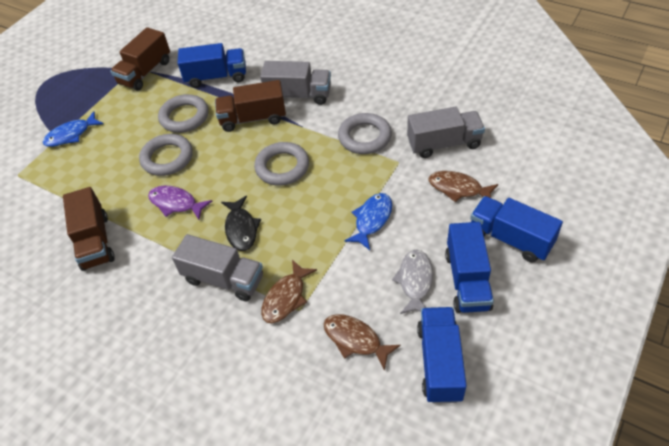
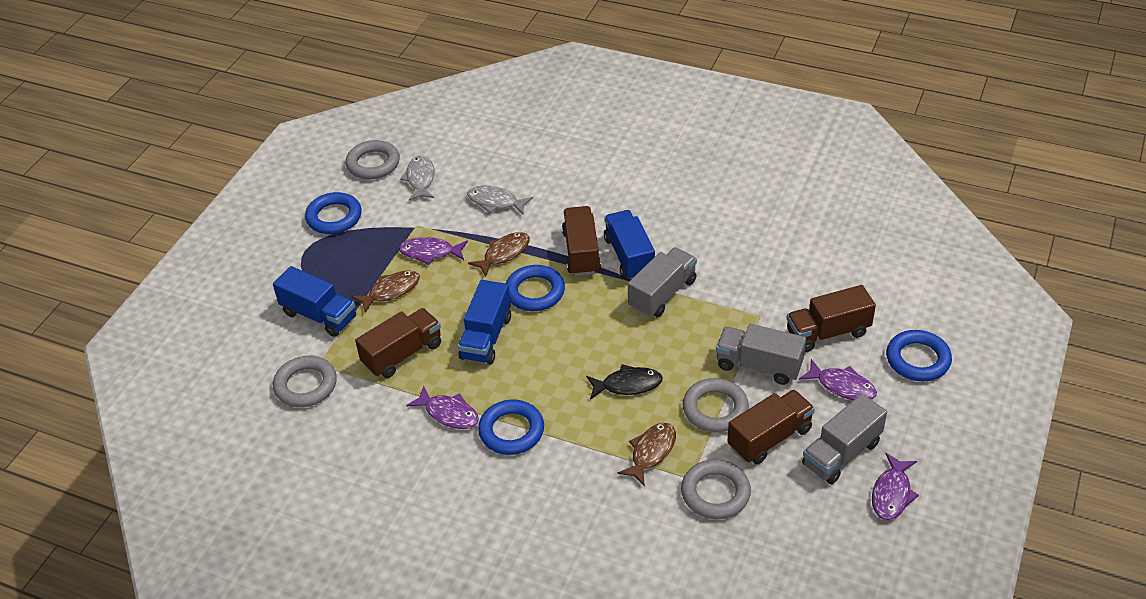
blue fish: [43,111,104,147] [344,193,392,250] = 2 -> none = 0
blue ring: none = 0 -> [305,192,362,234] [478,400,544,455] [506,265,565,311] [886,330,952,381] = 4
blue truck: [178,43,246,88] [417,307,467,404] [445,222,494,313] [470,196,563,263] = 4 -> [273,266,356,337] [458,280,511,364] [604,210,655,279] = 3
brown truck: [63,187,115,271] [110,27,170,91] [215,80,286,132] = 3 -> [355,308,441,378] [562,206,601,276] [727,390,815,464] [786,285,876,352] = 4
grey fish: [392,249,433,314] = 1 -> [400,155,435,201] [467,186,533,214] = 2
purple fish: [148,186,212,220] = 1 -> [399,237,468,265] [406,386,479,429] [799,359,877,400] [872,453,919,520] = 4

